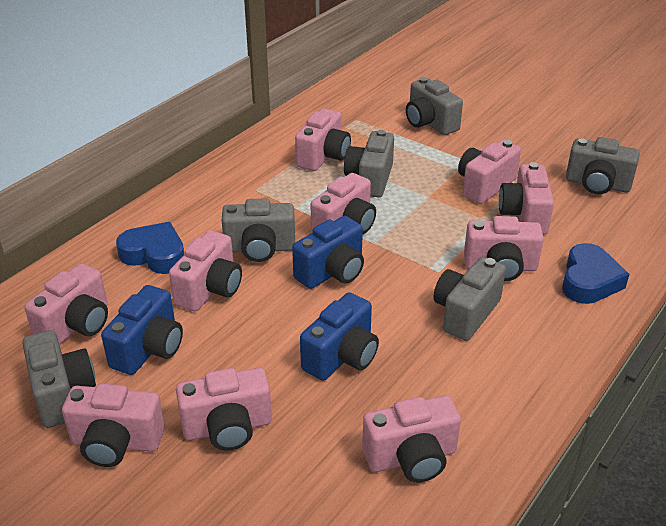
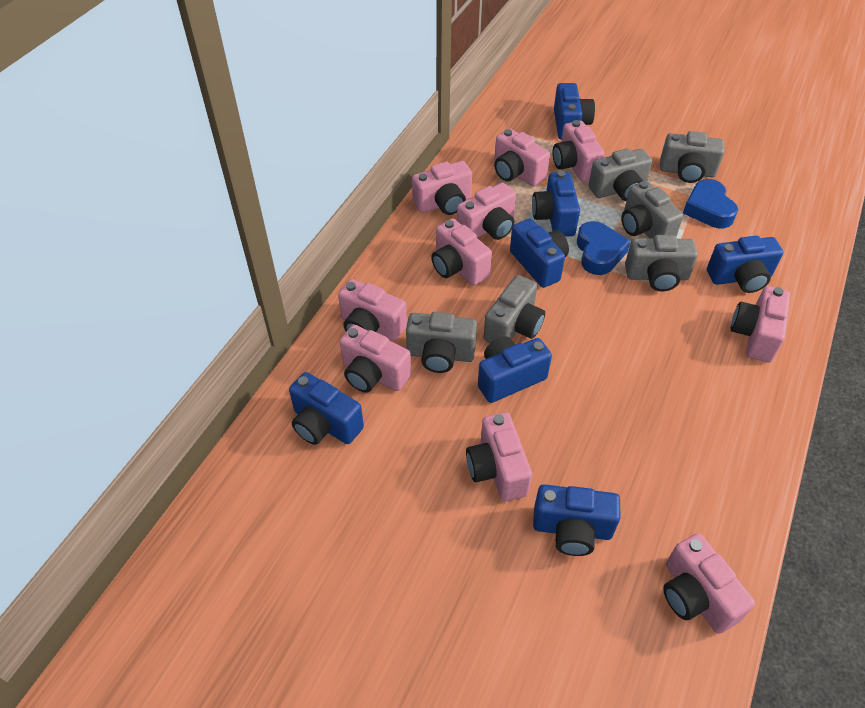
blue camera: [101,285,183,375] [292,216,364,289] [300,292,379,381] = 3 -> [289,372,364,445] [478,337,552,403] [510,219,569,288] [532,171,580,237] [533,484,620,556] [554,83,595,140] [707,236,783,293] = 7

